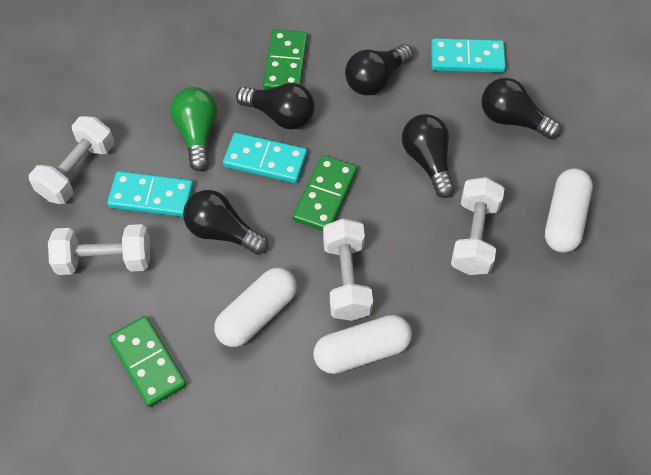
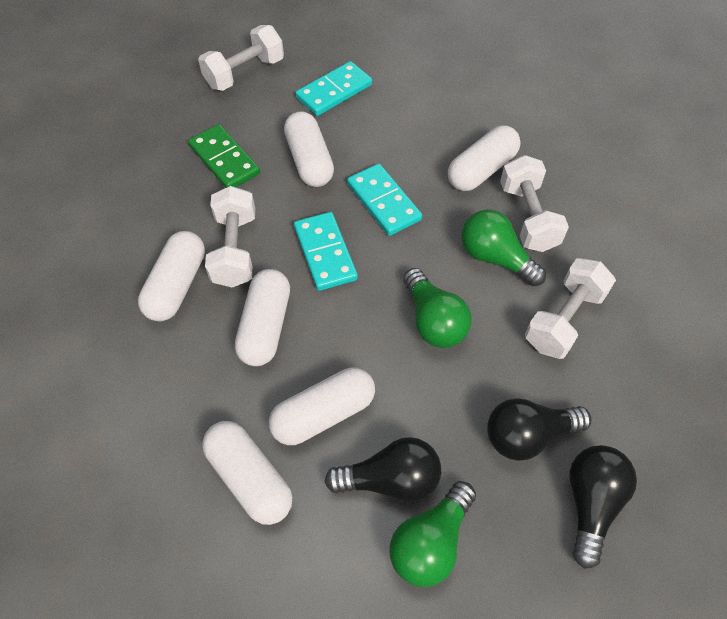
black light bulb: [183,190,269,255] [236,83,315,130] [345,44,413,95] [402,114,455,198] [481,78,561,139] = 5 -> [325,437,441,502] [487,398,592,461] [569,445,637,569] = 3
green domino: [109,316,186,407] [263,29,308,90] [293,155,357,231] = 3 -> [188,124,260,188] = 1
green light bulb: [170,87,217,171] = 1 -> [390,481,476,587] [403,268,472,348] [461,209,546,286] = 3
white capsule: [214,267,297,347] [313,315,412,374] [545,168,593,253] = 3 -> [138,231,205,321] [202,421,293,525] [235,269,290,366] [269,368,375,445] [284,111,334,187] [448,125,521,191] = 6

